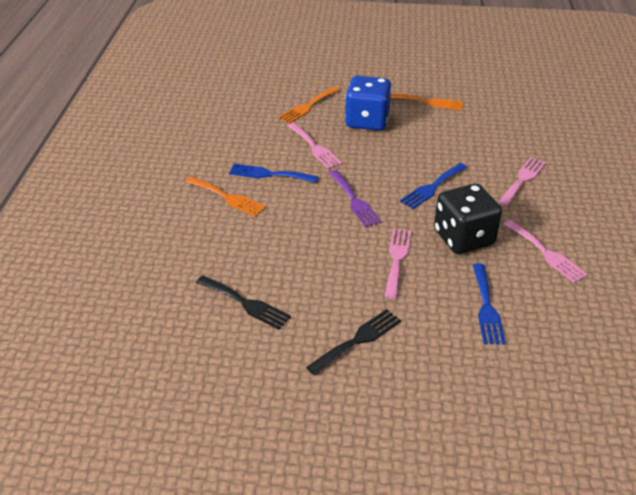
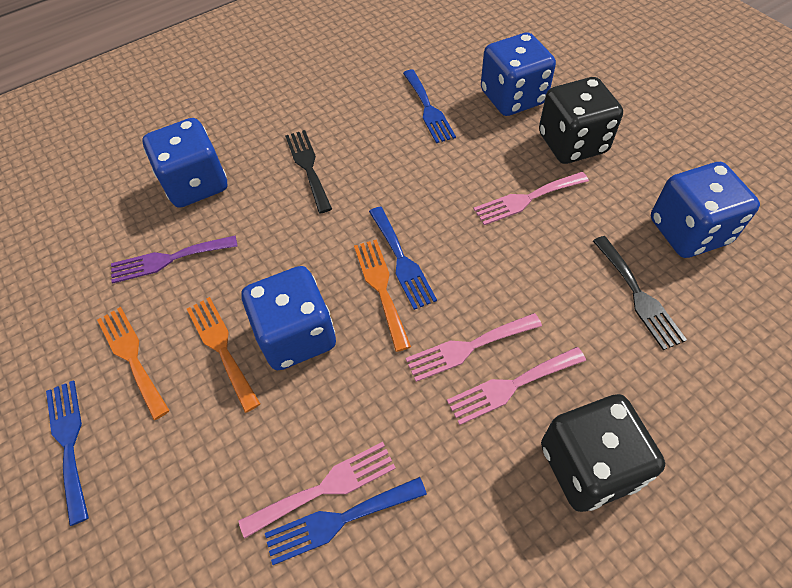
black dice: [434,184,502,254] = 1 -> [539,77,623,164] [541,394,665,512] = 2
blue dice: [345,76,392,131] = 1 -> [143,118,227,208] [242,266,336,370] [481,32,556,116] [651,162,760,258] = 4
blue fork: [229,164,318,183] [400,163,467,209] [473,263,506,344] = 3 -> [46,380,89,526] [265,477,427,565] [369,206,437,310] [403,69,456,143] = 4

